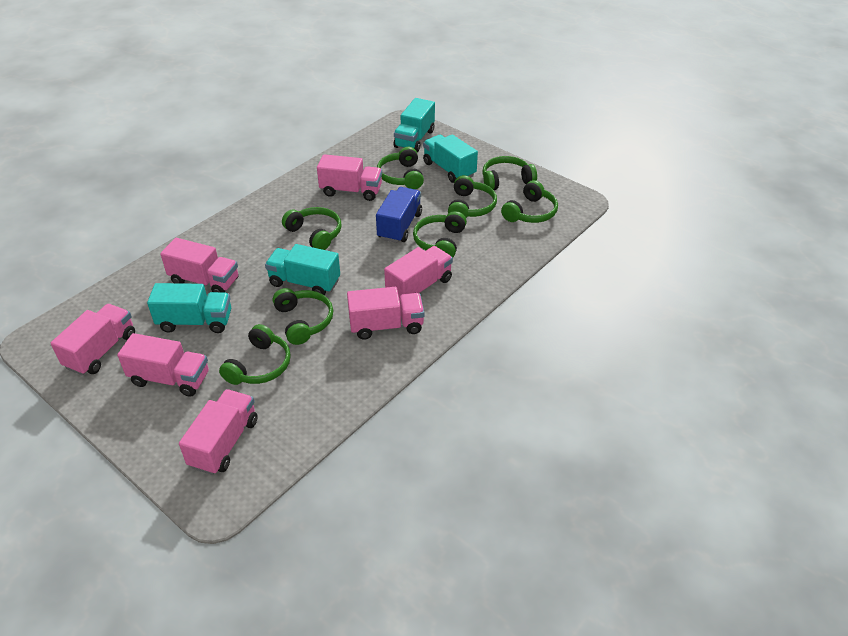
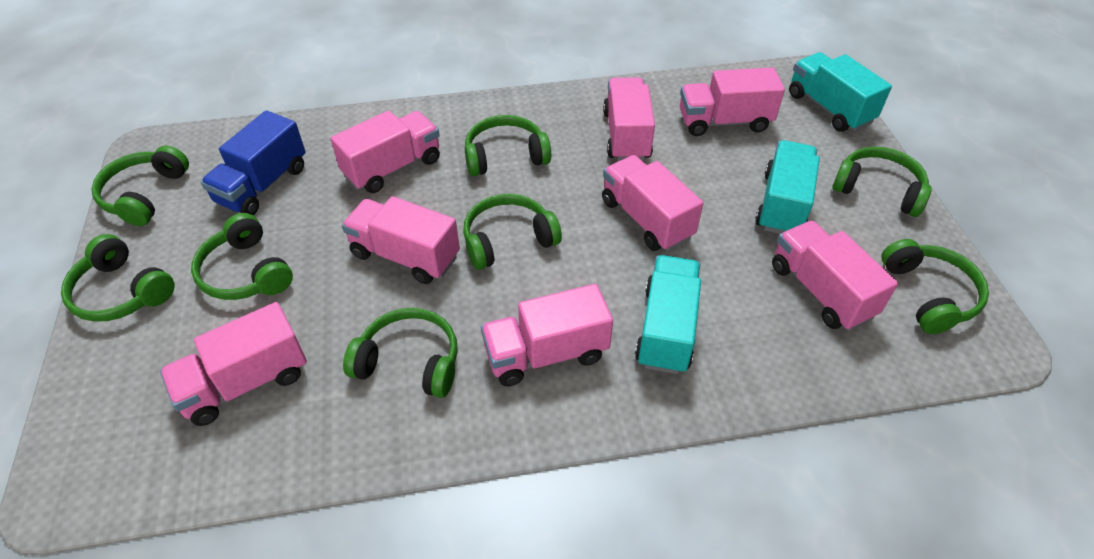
pink truck: [51,304,135,375] [117,333,209,397] [160,238,239,292] [179,389,258,475] [317,154,382,201] [347,287,425,340] [384,246,453,301] = 7 -> [160,302,307,426] [330,111,440,193] [342,196,460,284] [481,284,613,386] [602,155,703,251] [603,78,655,161] [680,67,785,136] [772,220,898,331] = 8
turquoise truck: [147,283,231,333] [265,244,340,295] [394,98,435,152] [423,135,478,183] = 4 -> [635,255,701,374] [755,140,820,234] [789,52,892,132] = 3

